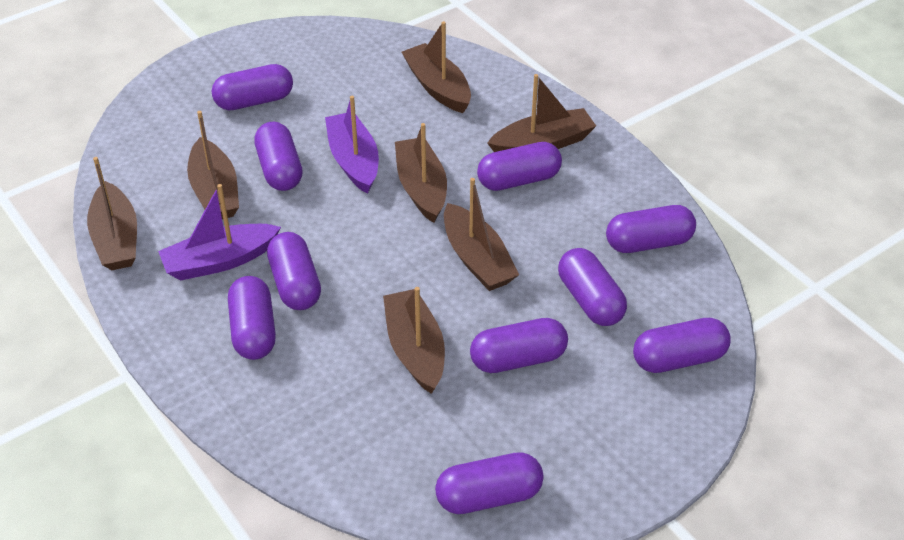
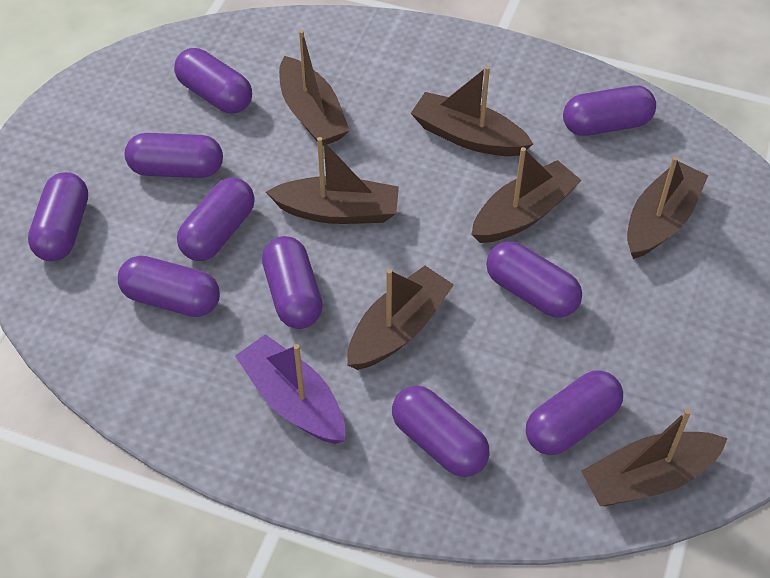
purple boat: [158,184,281,280] [325,96,379,194] = 2 -> [235,334,345,444] = 1

